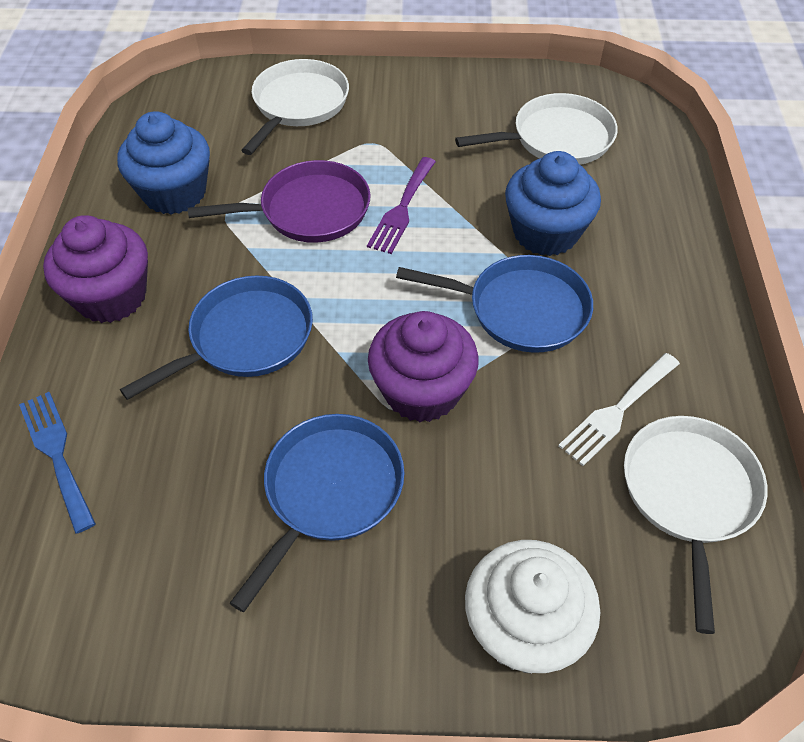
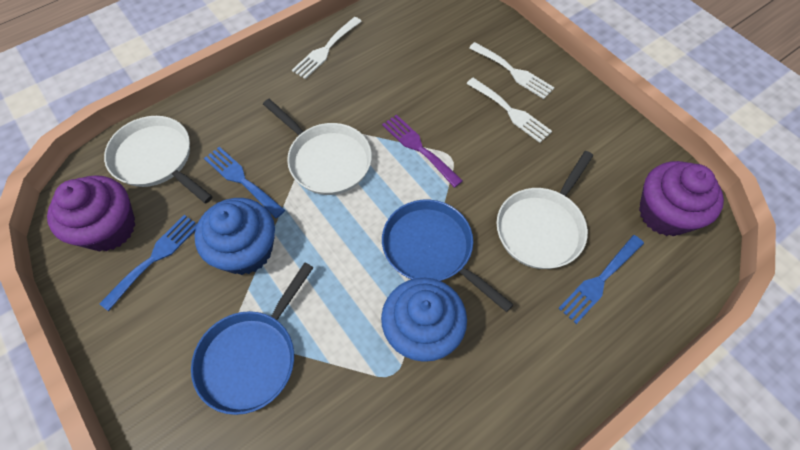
blue fork: [19,392,96,534] = 1 -> [99,215,197,311] [204,147,285,218] [558,235,644,324] = 3
blue pan: [120,276,313,400] [230,414,405,612] [396,255,593,353] = 3 -> [191,263,314,415] [382,200,514,312] = 2
purple pan: [188,160,371,243] = 1 -> none = 0
white cupcake: [465,540,601,674] = 1 -> none = 0
white fork: [558,353,680,466] = 1 -> [292,17,362,79] [466,78,552,143] [469,42,555,99] = 3

